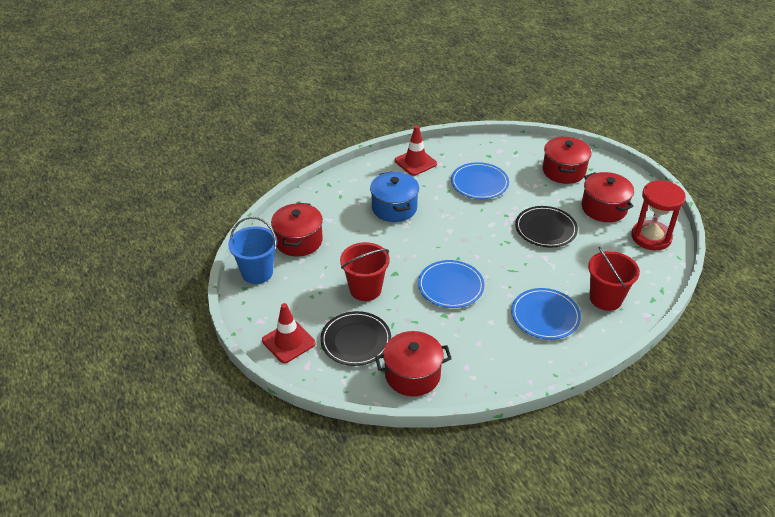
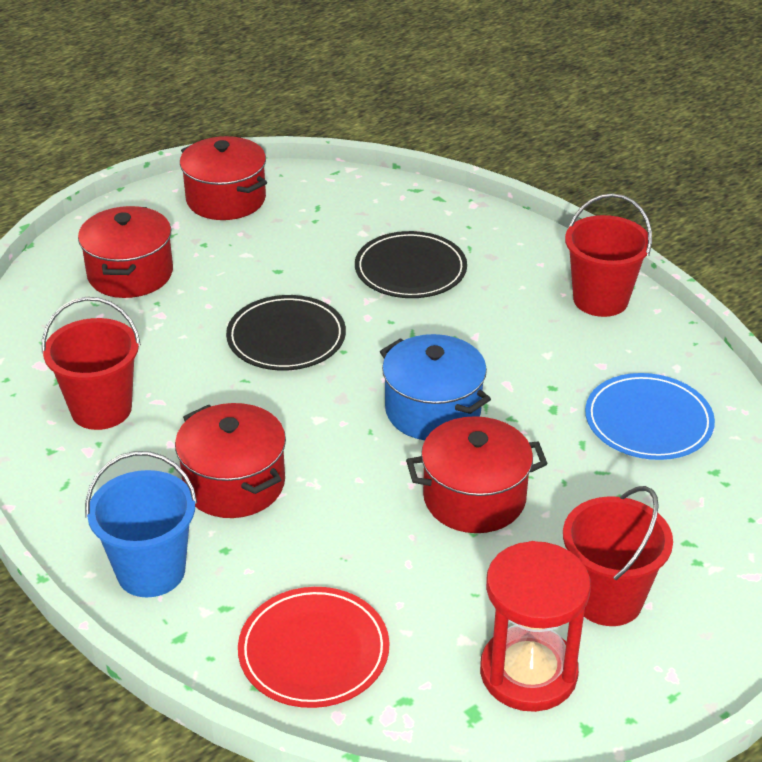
blue plate: [418,260,485,308] [451,162,509,199] [511,288,581,340] = 3 -> [585,373,715,460] = 1
red bucket: [340,242,390,301] [588,247,640,311] = 2 -> [41,297,141,430] [563,486,673,626] [565,193,652,317] = 3
red plate: none = 0 -> [238,587,389,708] = 1
red traffic cone: [262,303,315,363] [395,126,437,176] = 2 -> none = 0

